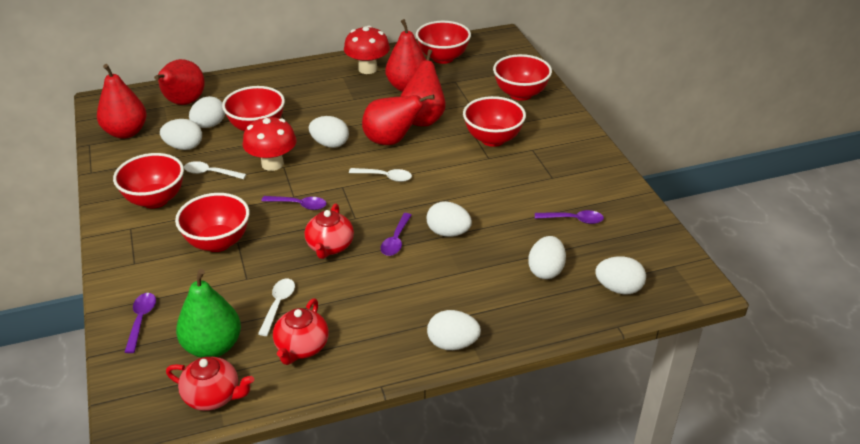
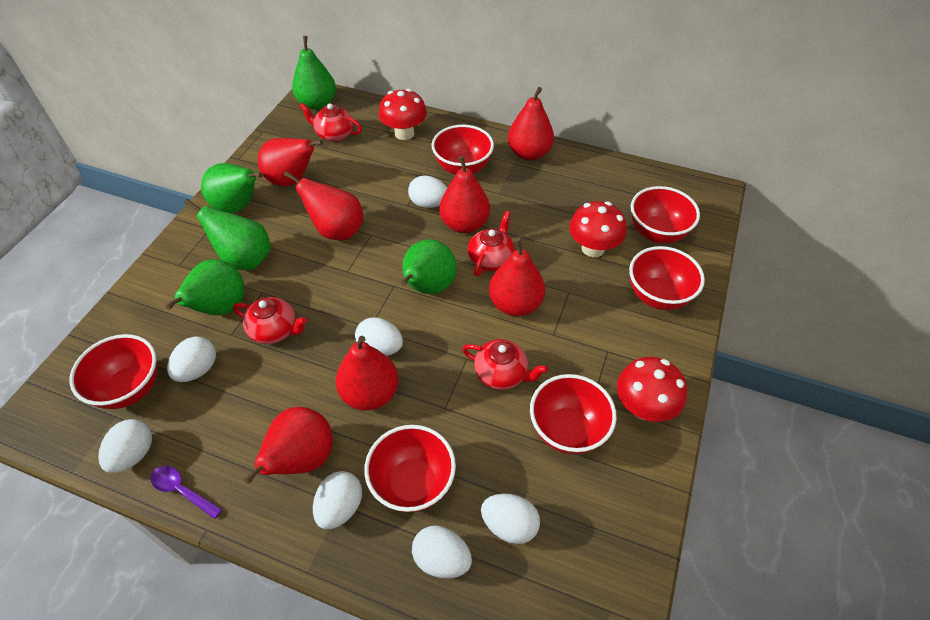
green pear: [176,269,241,358] = 1 -> [165,259,244,315] [184,199,270,270] [201,163,263,213] [292,36,336,110] [400,239,457,294] = 5
purple spoon: [125,293,156,353] [262,196,327,210] [381,213,412,256] [535,210,604,224] = 4 -> [150,466,222,519] = 1
red mushroom: [243,116,296,171] [344,26,390,74] = 2 -> [378,89,427,140] [569,201,626,257] [617,357,687,422] = 3
red pear: [97,64,147,139] [154,59,205,105] [362,94,435,145] [386,19,426,92] [400,49,446,126] = 5 -> [244,407,333,484] [258,138,323,186] [284,171,363,240] [336,336,399,411] [439,156,490,233] [489,238,545,316] [508,87,554,160] = 7
red teapot: [166,357,254,411] [273,298,329,365] [304,203,354,259] = 3 -> [233,297,307,344] [299,103,362,142] [462,339,548,390] [468,211,515,276] = 4
white spoon: [184,161,246,179] [258,279,295,336] [349,168,412,182] = 3 -> none = 0

